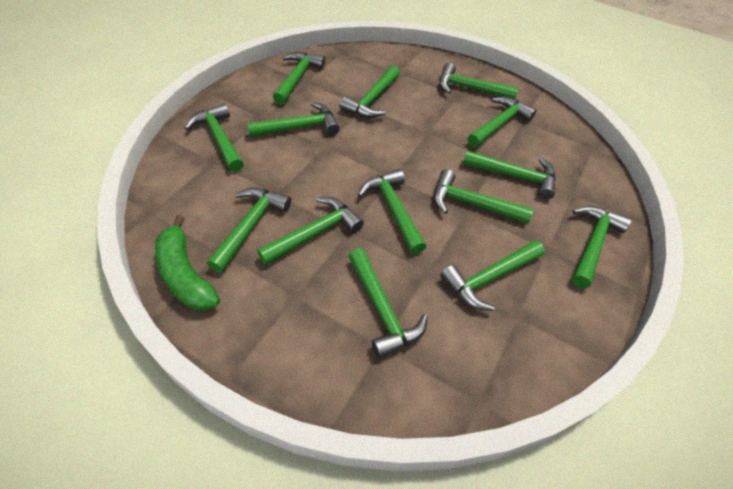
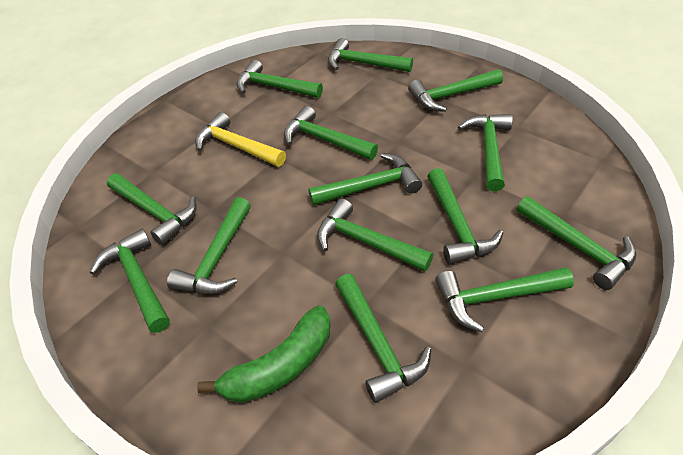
yellow hammer: none = 0 -> [195,112,286,167] = 1

